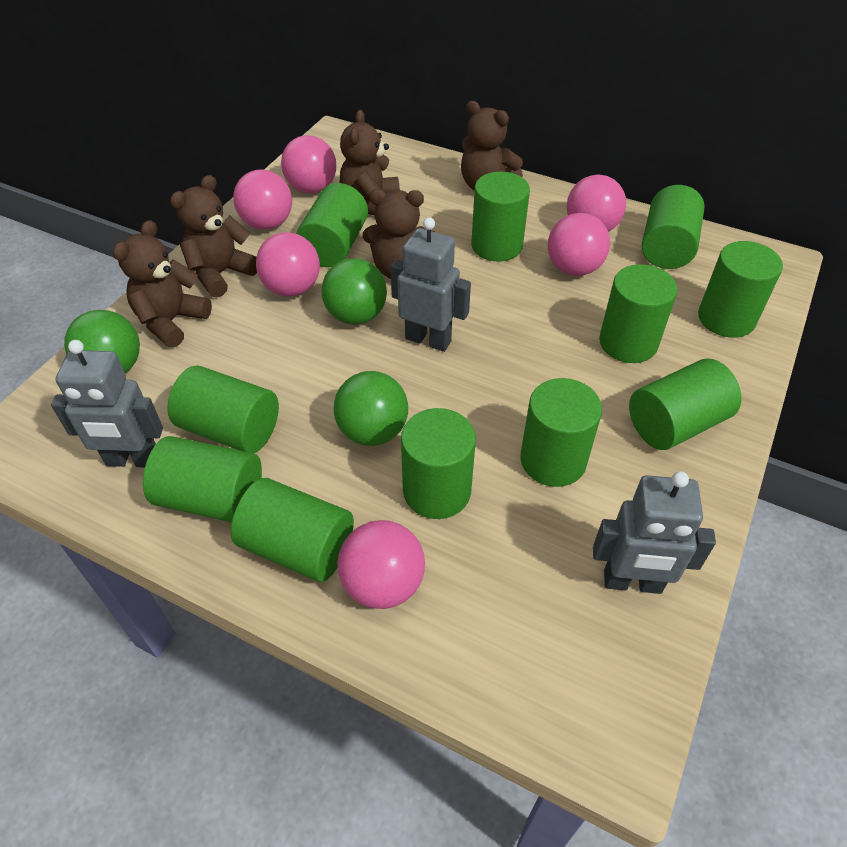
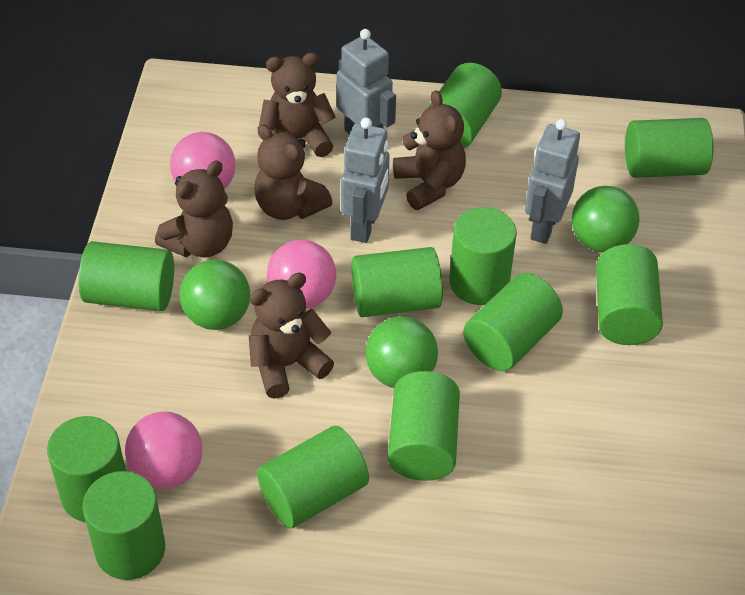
pink ball: [233,169,292,230] [256,232,320,297] [281,135,337,193] [337,520,425,609] [548,213,610,276] [567,175,626,232] = 6 -> [125,411,202,489] [170,132,236,189] [267,240,336,309] = 3

